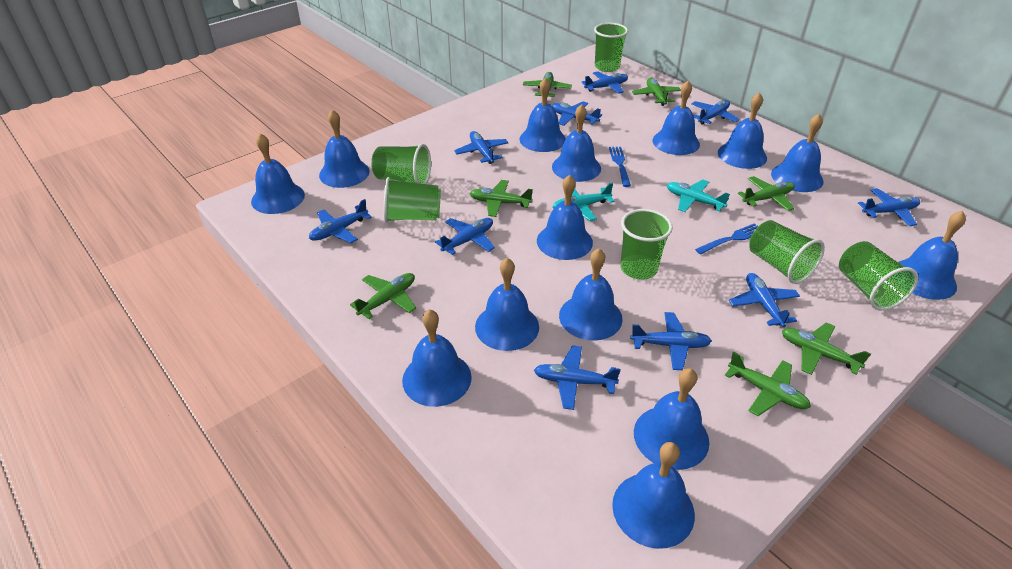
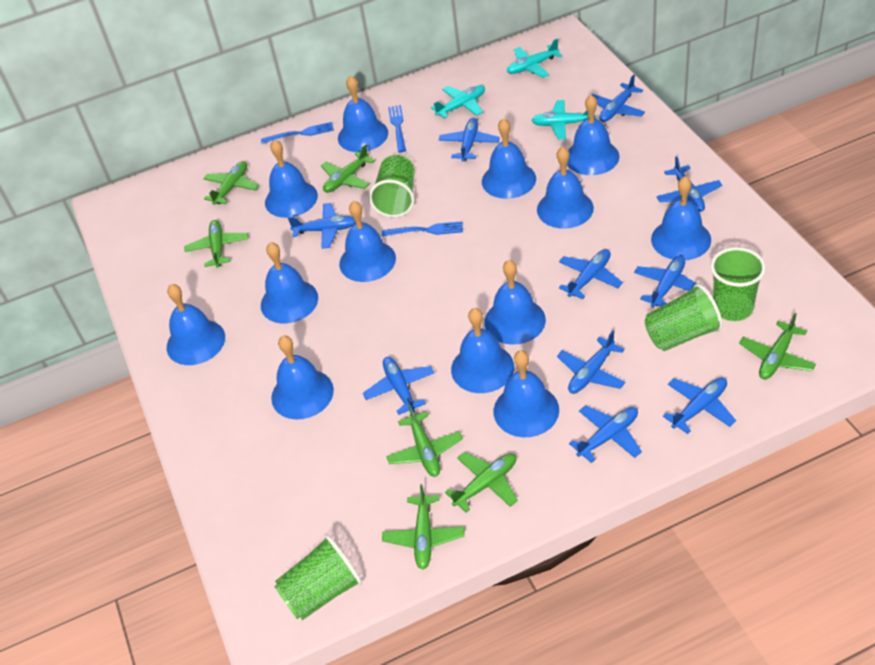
blue bell: [251,133,305,214] [319,110,370,188] [402,309,472,407] [475,258,539,351] [519,78,566,152] [537,175,593,260] [552,104,601,182] [559,248,623,341] [612,442,695,549] [634,368,709,470] [653,81,700,155] [718,92,767,169] [771,114,824,192] [899,211,966,300] = 14 -> [167,284,225,365] [261,242,318,323] [265,140,318,218] [271,335,334,419] [338,75,388,152] [339,201,396,282] [451,308,514,393] [482,118,536,199] [484,260,546,345] [494,350,559,437] [537,147,594,229] [567,95,619,175] [651,176,711,260] = 13
blue fork: [609,147,631,187] [695,223,758,254] = 2 -> [261,122,334,144] [382,221,463,236] [388,105,406,152] = 3
green cup: [371,144,431,184] [384,177,441,222] [594,23,628,72] [620,209,673,280] [749,220,825,284] [839,241,918,310] = 6 -> [275,535,362,620] [369,155,415,217] [645,284,722,351] [711,247,766,321] = 4
turquoise plane: [552,183,615,221] [667,179,730,212] = 2 -> [431,85,485,119] [507,39,563,78] [531,100,596,140] = 3

